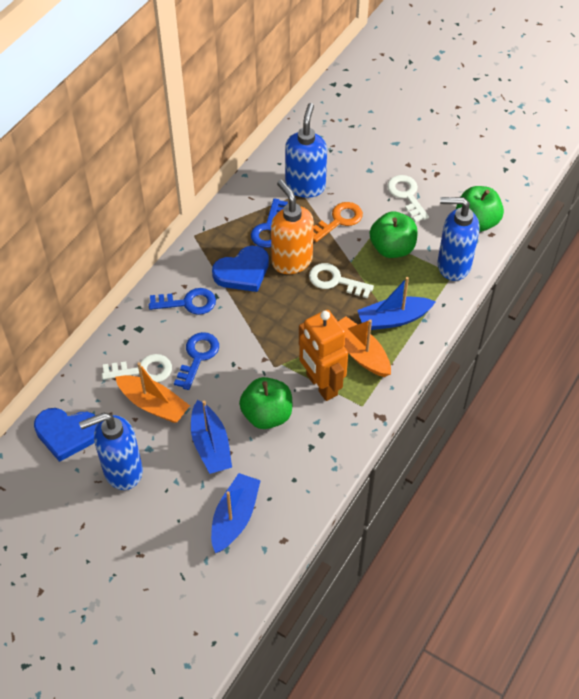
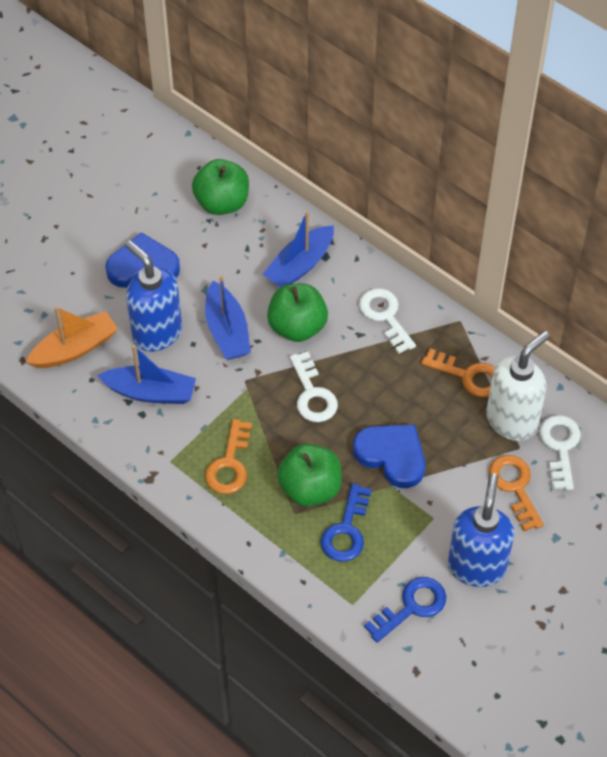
blue key: [149,288,216,315] [174,332,219,390] [251,198,288,248] = 3 -> [321,483,371,562] [364,577,446,643] = 2
blue soap dispenser: [79,413,143,490] [285,103,327,198] [438,197,480,281] = 3 -> [125,241,182,352] [448,473,515,587] = 2
orange boat: [115,362,190,423] [338,317,391,377] = 2 -> [26,306,118,368] = 1
orange key: [313,202,363,242] = 1 -> [205,419,252,494] [421,348,495,397] [488,455,544,531] = 3
orange robot: [299,310,348,401] = 1 -> none = 0
orange soap dispenser: [271,180,314,274] = 1 -> none = 0
white soap dispenser: none = 0 -> [486,331,550,441] = 1

